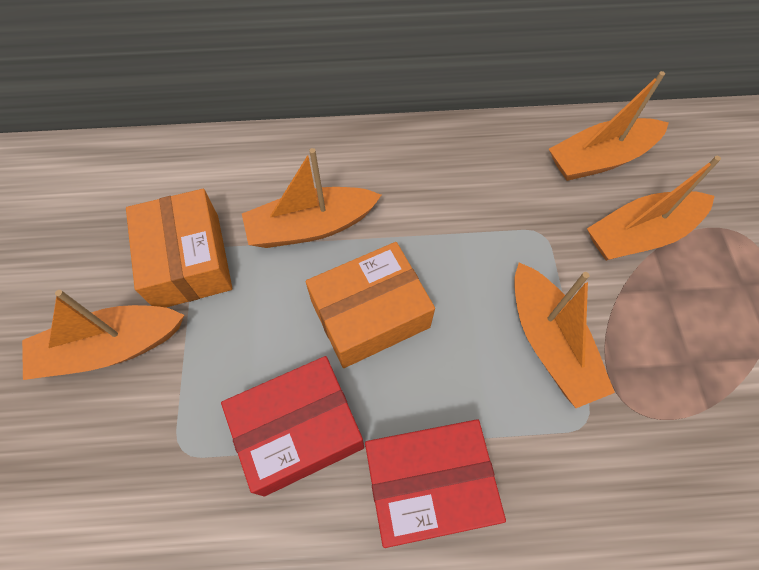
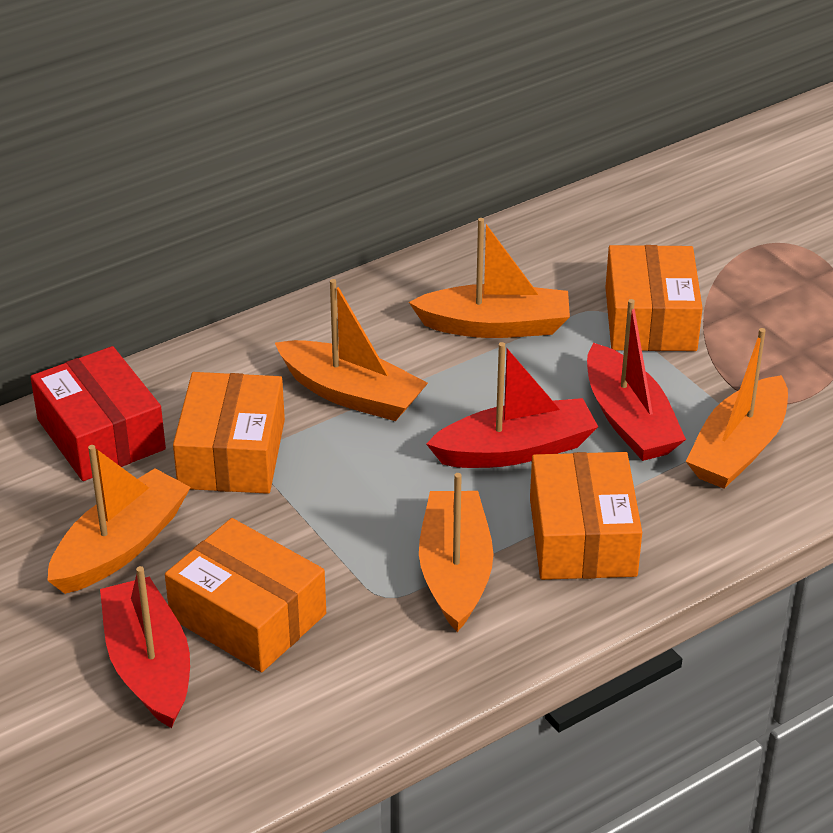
orange box: [126,189,232,307] [305,242,435,368] = 2 -> [165,518,326,672] [173,372,285,494] [530,452,642,580] [605,245,703,351] = 4
red boat: none = 0 -> [100,566,190,728] [426,342,598,468] [587,299,686,461] = 3
red box: [221,356,364,496] [365,419,506,548] = 2 -> [31,346,166,481] = 1

